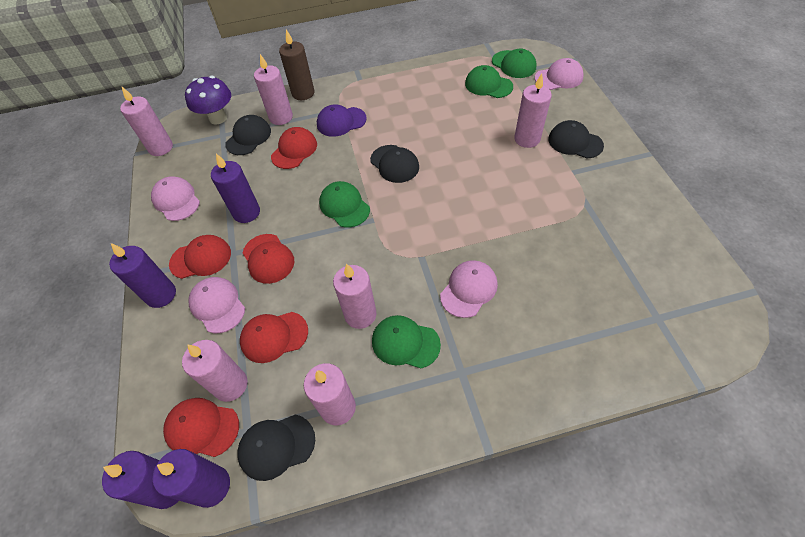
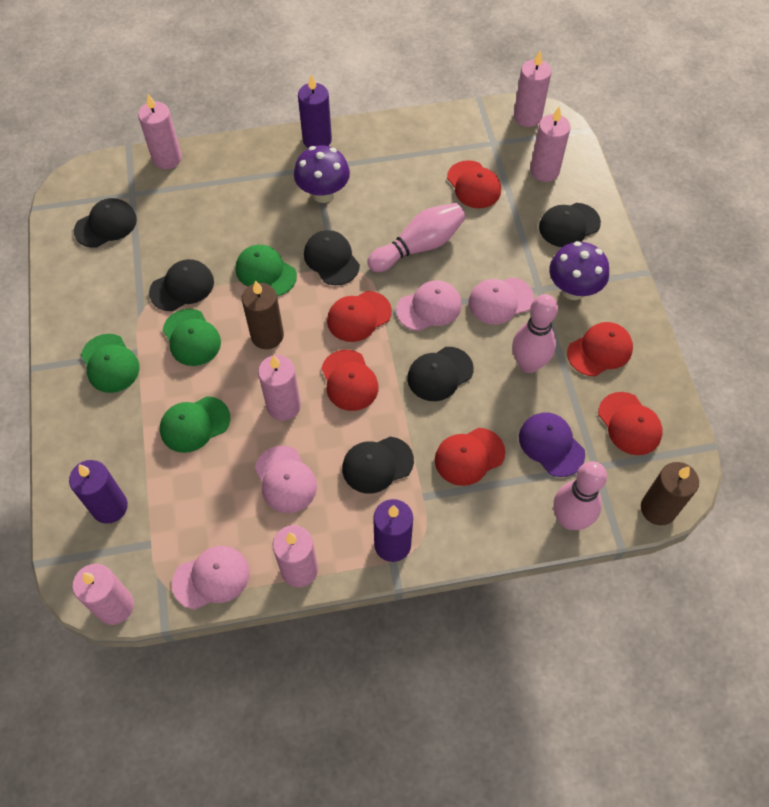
black cap: [225,115,271,155] [237,414,315,481] [370,145,419,183] [548,120,604,159] = 4 -> [74,198,137,248] [149,259,214,311] [304,230,360,285] [342,437,414,494] [407,347,474,401] [539,203,601,247] = 6
brown candle: [279,30,314,100] = 1 -> [242,280,284,349] [641,462,699,525] = 2
pink bowling pin: none = 0 -> [367,203,466,272] [512,294,558,373] [553,461,607,530] = 3
purple candle: [102,451,179,509] [109,243,176,308] [153,449,230,508] [211,153,260,223] = 4 -> [69,460,128,524] [298,74,332,148] [373,499,413,562] = 3
purple mushroom: [185,76,231,125] = 1 -> [294,145,350,203] [549,241,609,300] = 2
red cap: [163,398,239,457] [169,235,231,279] [240,312,308,363] [242,234,294,284] [271,127,317,169] = 5 -> [321,350,379,411] [327,291,392,342] [435,428,505,486] [447,160,501,208] [567,322,633,376] [598,392,663,455] = 6

